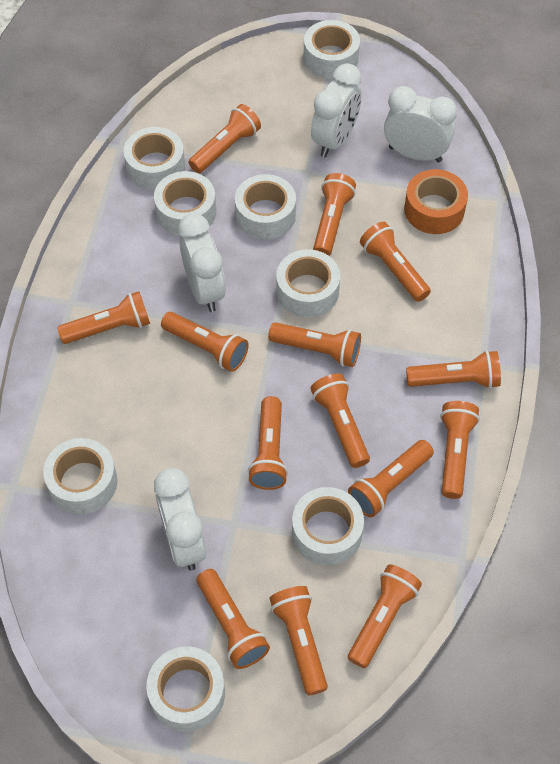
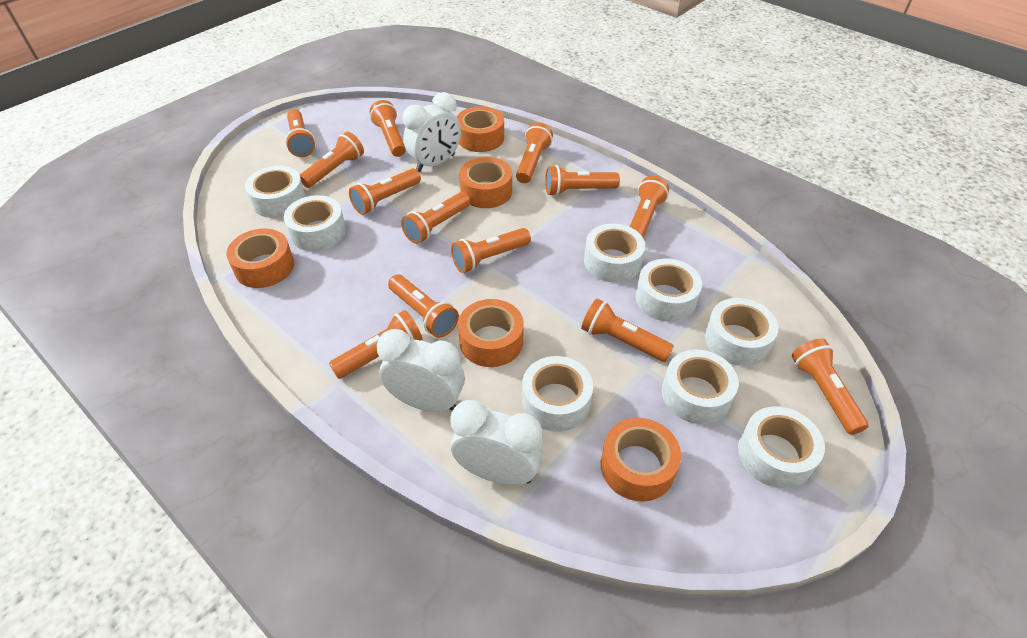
orange flashlight: [57,291,150,344] [161,312,249,372] [188,104,261,173] [197,569,270,669] [248,396,288,490] [268,322,361,367] [269,586,328,695] [310,373,370,468] [313,173,356,256] [348,440,434,517] [348,564,422,668] [360,222,431,302] [406,350,501,389] [440,401,480,499] = 14 -> [285,109,315,157] [300,132,364,188] [329,310,422,379] [349,169,421,215] [369,100,406,157] [388,275,459,338] [401,192,470,244] [451,228,531,273] [516,122,553,183] [545,165,620,196] [581,299,674,362] [630,176,669,238] [792,339,869,435] = 13
orange tape: [404,169,468,234] = 1 -> [226,229,294,288] [457,106,504,152] [458,299,524,367] [459,157,512,208] [601,418,681,501] = 5
white clock: [154,468,206,571] [178,213,226,312] [311,63,362,157] [384,86,457,163] = 4 -> [377,329,465,412] [403,92,461,172] [451,400,543,485] = 3

